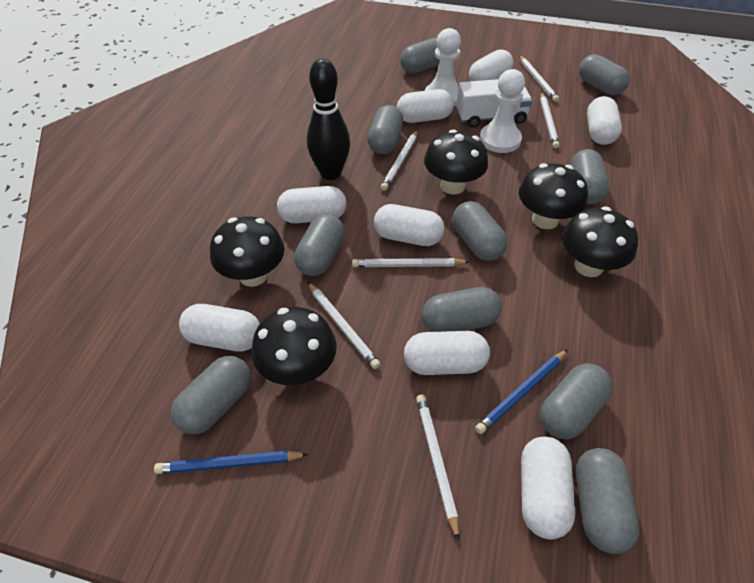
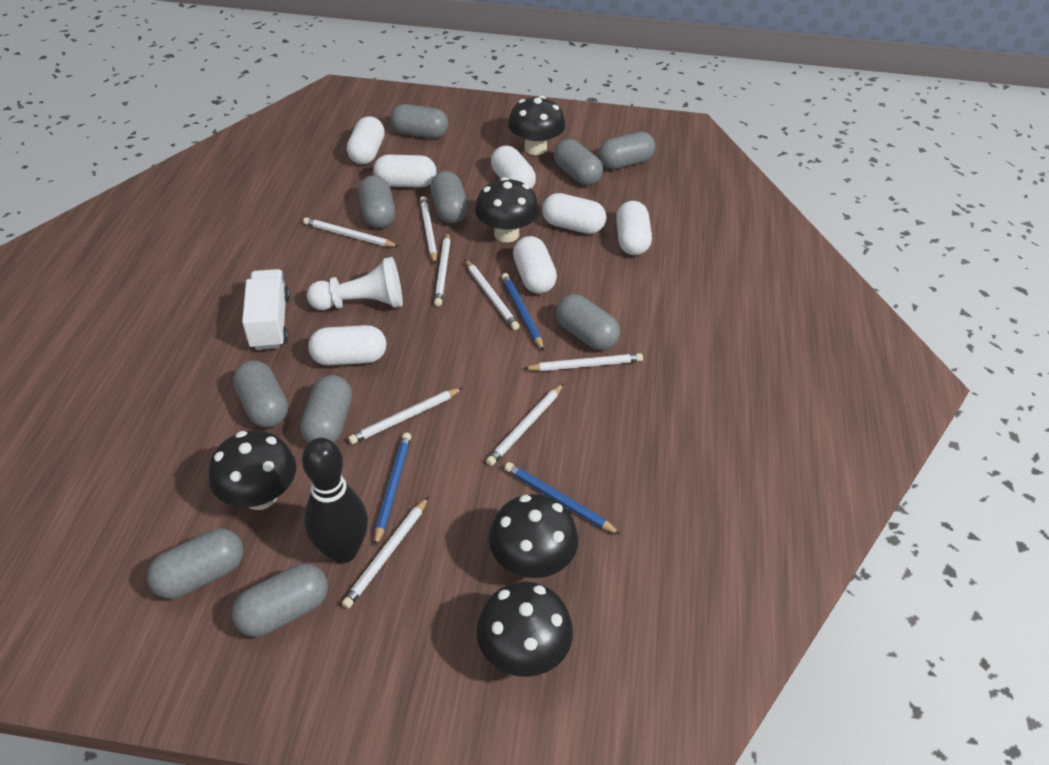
blue pencil: [154,451,309,474] [475,349,568,434] = 2 -> [375,433,411,547] [501,273,544,351] [505,462,621,535] = 3
white capsule: [179,304,260,352] [277,186,347,223] [374,204,445,246] [397,89,454,123] [404,331,490,375] [469,49,513,81] [521,437,575,539] [587,96,622,145] = 8 -> [308,325,386,365] [347,116,385,164] [373,155,437,187] [491,145,536,189] [513,236,557,294] [542,193,606,234] [616,201,652,255] = 7
white pawn: [425,28,461,106] [480,69,525,153] = 2 -> [307,257,403,310] = 1
white pencil: [308,282,380,369] [352,258,469,267] [381,130,418,191] [416,395,459,541] [519,55,559,102] [540,92,560,148] = 6 -> [303,217,400,247] [342,497,428,609] [348,388,462,444] [420,196,437,264] [434,232,450,306] [465,259,520,330] [486,383,564,466] [523,353,643,371] = 8

